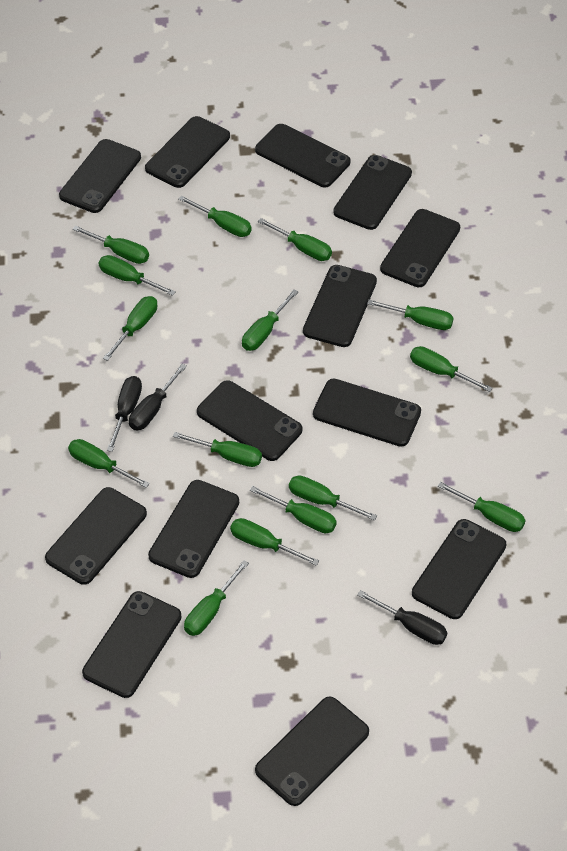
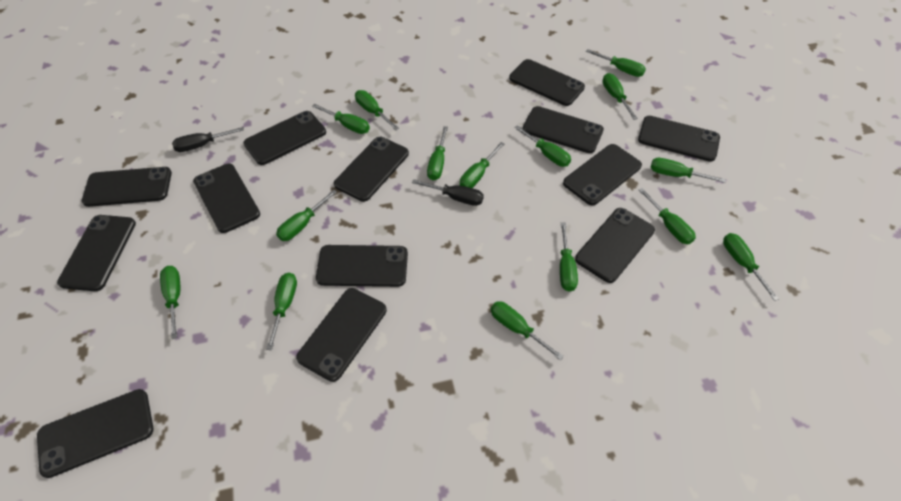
black screwdriver: [107,376,142,452] [129,364,187,430] [357,590,447,645] = 3 -> [172,127,244,152] [412,179,484,206] = 2

